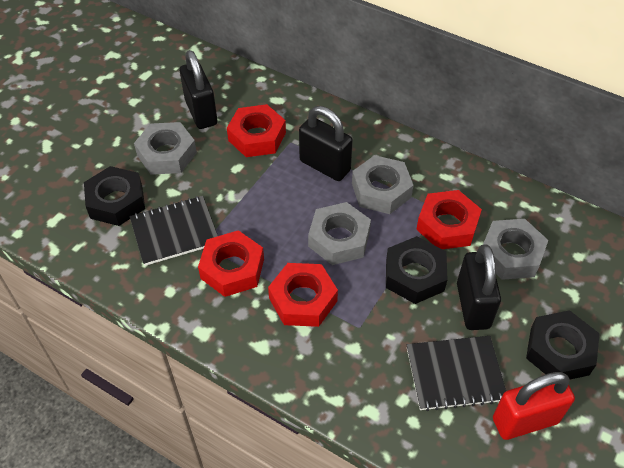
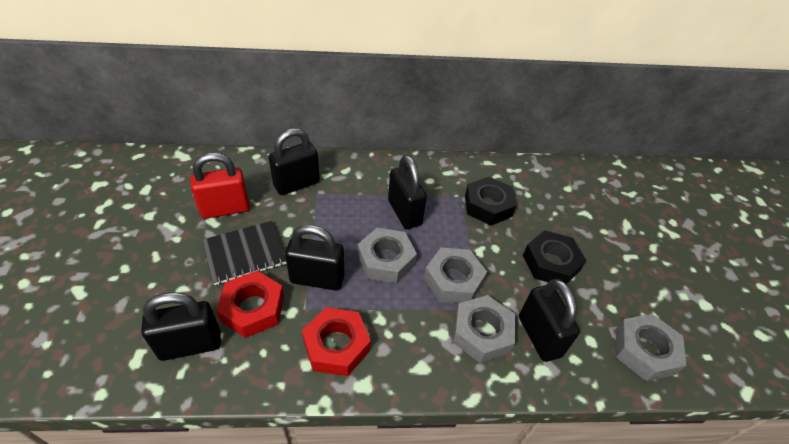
black notebook: [130,196,218,266] [407,336,506,411] = 2 -> [203,221,287,285] = 1
black nut: [84,166,145,226] [386,236,448,304] [526,310,600,380] = 3 -> [465,177,516,225] [523,230,587,284] = 2
black padlock: [180,50,217,129] [299,106,353,181] [457,244,501,330] = 3 -> [141,292,221,361] [269,128,320,195] [285,225,344,291] [388,155,427,229] [519,279,580,362] = 5
red nut: [198,230,264,297] [227,104,286,157] [268,263,338,327] [416,190,482,249] = 4 -> [216,271,284,338] [302,307,371,376] = 2

